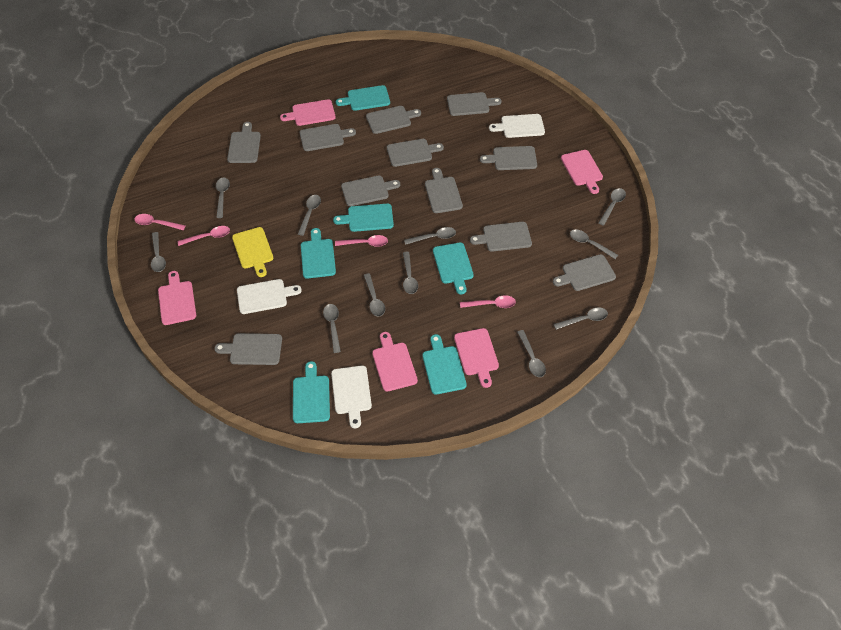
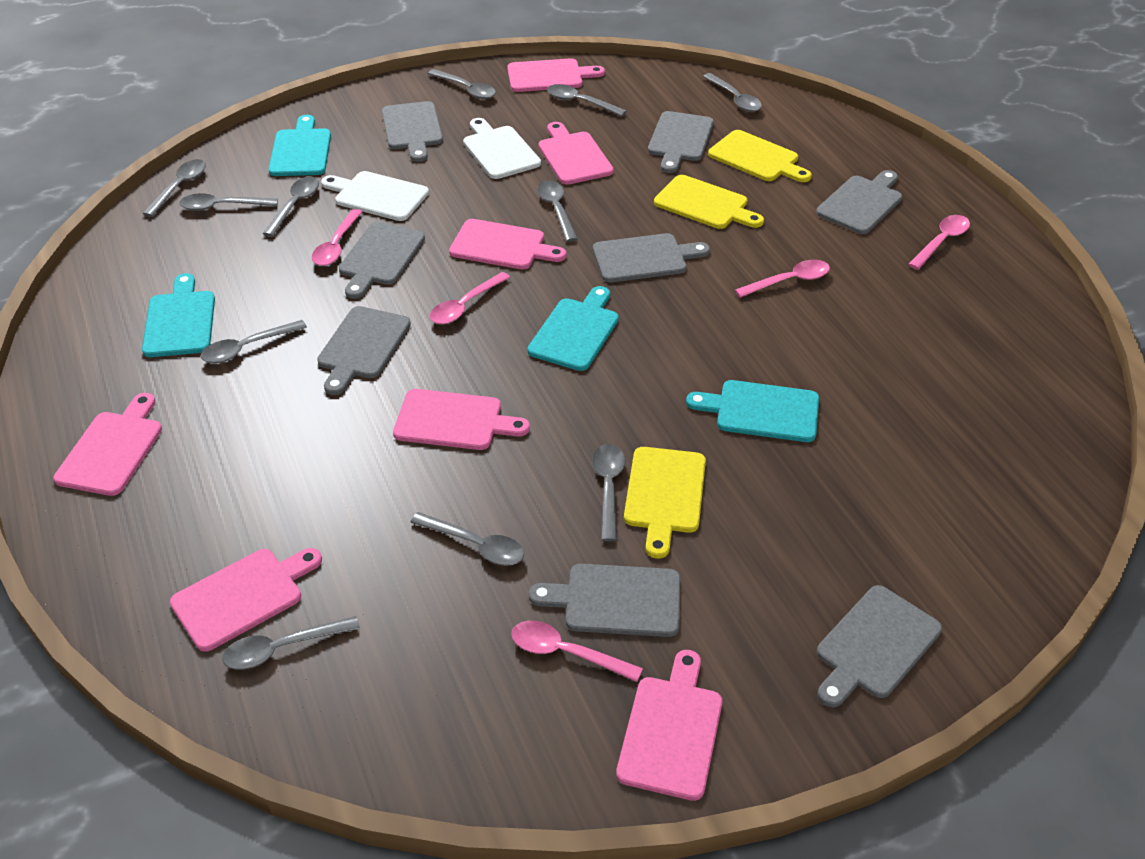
grey cutting board: [214,333,282,365] [227,122,261,163] [300,124,356,151] [341,175,400,206] [366,106,421,134] [387,139,444,167] [425,168,463,213] [447,92,501,116] [470,222,532,252] [480,146,537,170] [553,254,616,291] = 11 -> [317,306,411,395] [339,222,425,299] [382,101,443,162] [529,564,680,637] [593,233,710,282] [648,111,714,173] [816,170,902,234] [817,585,942,707] = 8
pink cutting board: [158,271,196,325] [280,99,336,126] [372,332,418,392] [454,328,499,388] [561,150,603,194] = 5 -> [53,393,162,496] [170,548,322,652] [393,389,530,450] [449,219,566,270] [507,58,605,92] [539,122,614,185] [616,650,722,801] = 7
pink spoon: [134,214,186,230] [177,226,230,246] [335,235,388,247] [460,295,516,308] = 4 -> [312,209,363,266] [430,272,511,324] [511,621,643,682] [735,260,830,298] [908,215,970,270] = 5
turquoise cutting board: [293,361,330,423] [301,228,336,279] [333,204,394,232] [336,85,390,111] [422,334,467,394] [433,242,474,294] = 6 -> [142,273,215,357] [269,115,331,176] [527,286,619,371] [686,380,819,442] = 4
white cutting board: [237,279,302,314] [331,365,372,428] [489,114,545,138] = 3 -> [321,171,429,221] [463,118,541,179] = 2
yellow cutting board: [232,227,273,277] = 1 -> [624,447,706,559] [654,175,764,229] [708,130,812,182] = 3

